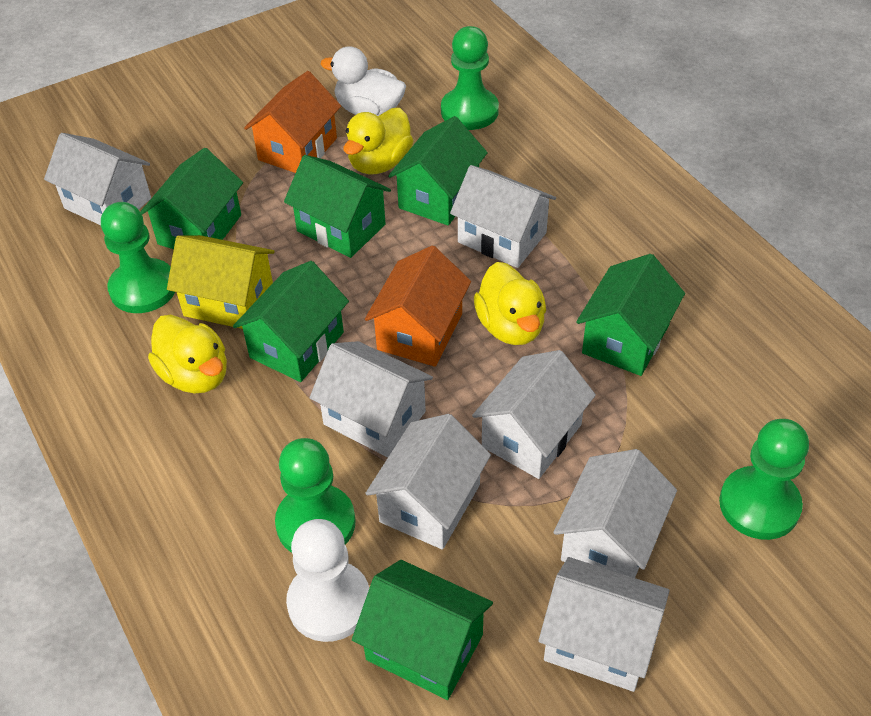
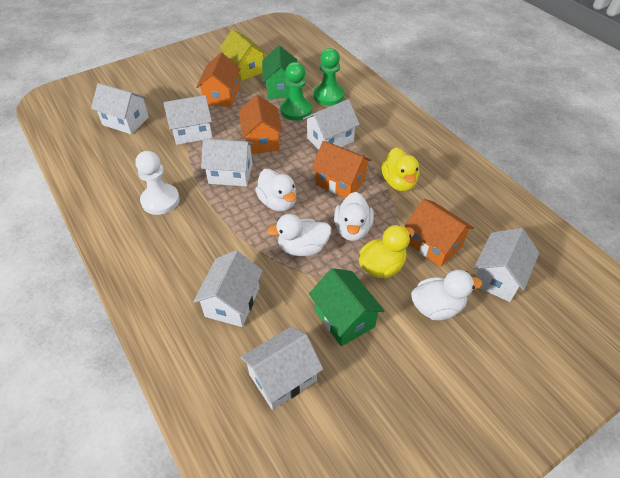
green house: [140,148,243,249] [233,261,349,382] [284,155,391,258] [352,560,493,700] [388,116,488,226] [576,254,685,376] = 6 -> [262,45,297,99] [309,268,385,346] = 2
green pawn: [101,202,175,313] [275,438,356,553] [441,26,499,130] [719,419,809,540] = 4 -> [280,62,312,121] [313,48,344,106] = 2
orange house: [244,71,341,173] [365,246,471,367] = 2 -> [196,53,241,107] [239,95,283,154] [311,141,372,198] [405,199,474,267] = 4
white duck: [320,46,406,116] = 1 -> [255,169,296,212] [267,214,332,256] [334,192,374,241] [411,270,482,320] = 4
yellow duck: [148,315,227,393] [343,108,414,175] [474,262,546,345] = 3 -> [359,225,415,279] [381,147,419,191] = 2

